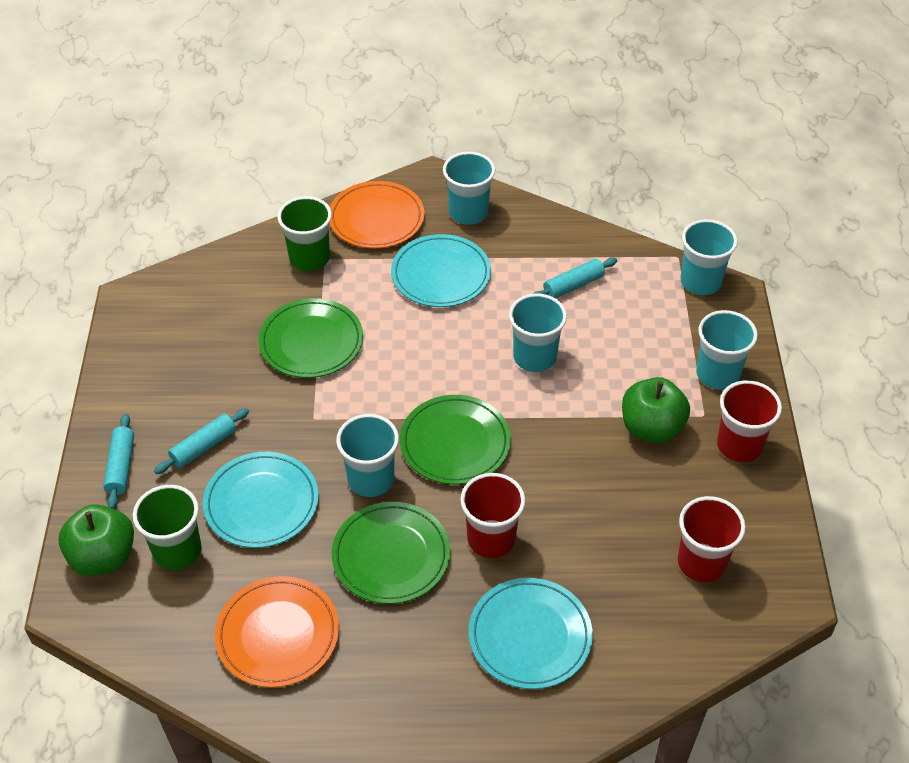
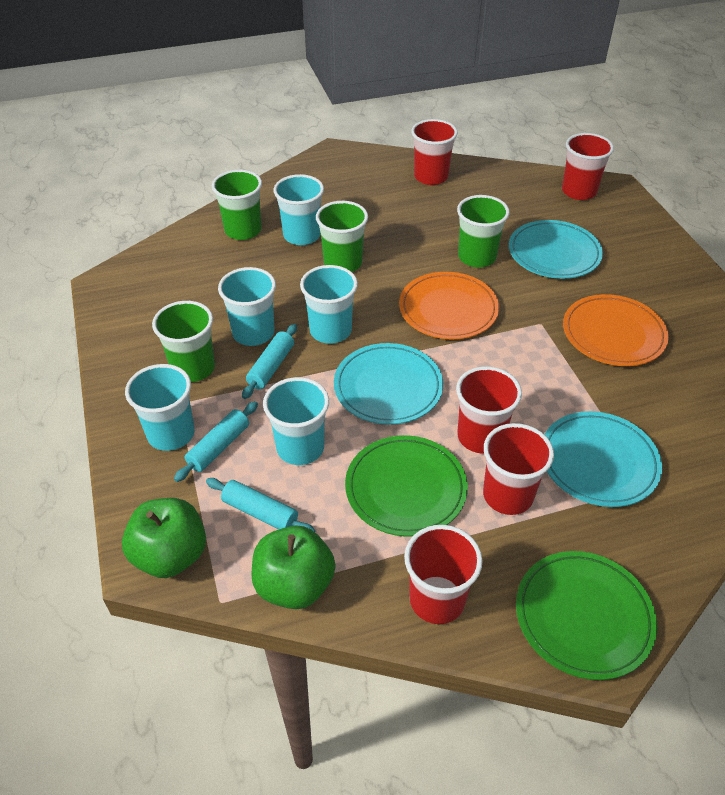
green cup: [133,485,201,570] [277,196,332,271] = 2 -> [152,301,215,382] [212,170,262,240] [316,201,368,272] [457,195,510,267] = 4
green plate: [258,298,363,378] [332,502,450,604] [400,395,511,485] = 3 -> [345,435,468,537] [516,551,657,680] = 2
red cup: [460,473,525,558] [678,496,746,582] [717,380,782,462] = 3 -> [404,525,483,624] [411,119,458,185] [456,367,522,454] [483,423,554,515] [562,133,614,200] = 5

